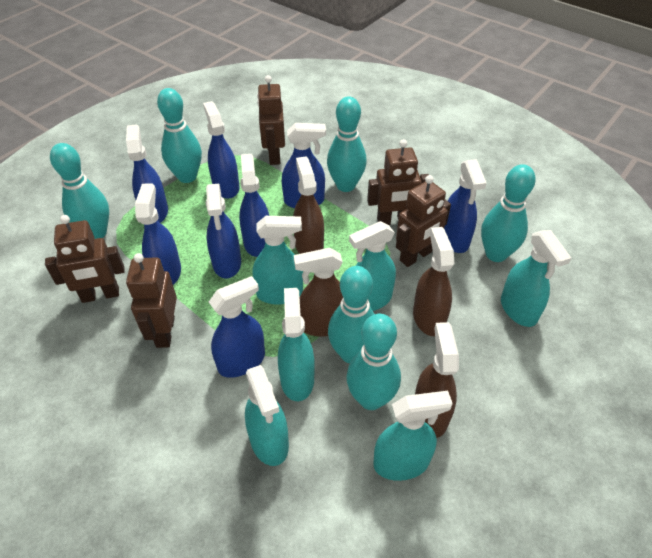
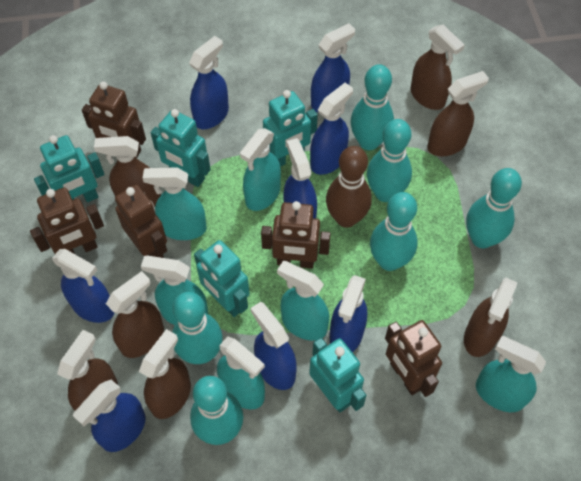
brown bowling pin: none = 0 -> [326,146,372,228] = 1
brown spray bottle: [293,156,324,254] [294,248,343,337] [413,227,454,336] [415,322,459,438] = 4 -> [57,330,118,411] [94,136,161,207] [106,271,164,358] [139,329,191,419] [411,25,465,110] [427,71,489,156] [464,278,517,357] = 7
turquoise robot: none = 0 -> [34,135,104,202] [151,109,211,187] [194,240,250,317] [263,90,318,167] [309,337,367,412] = 5

